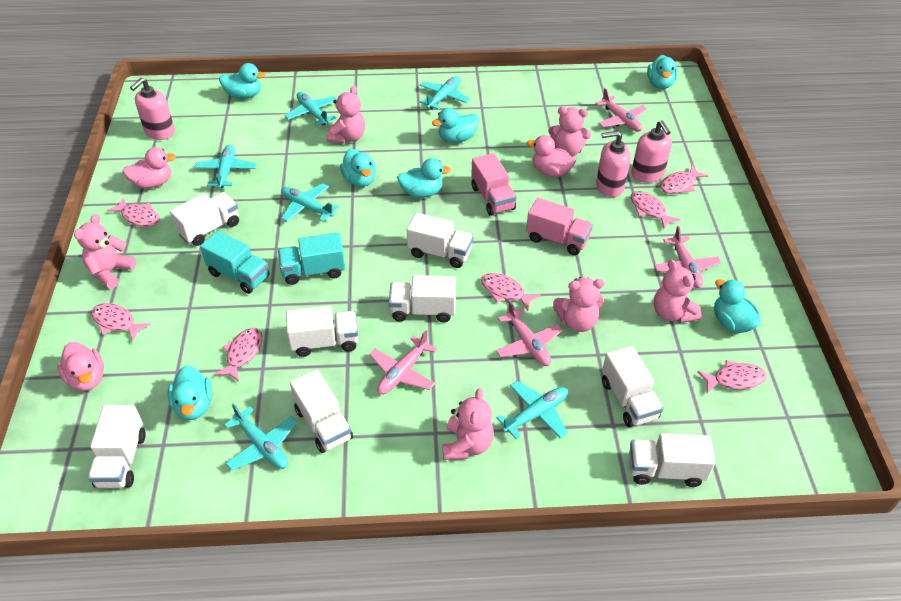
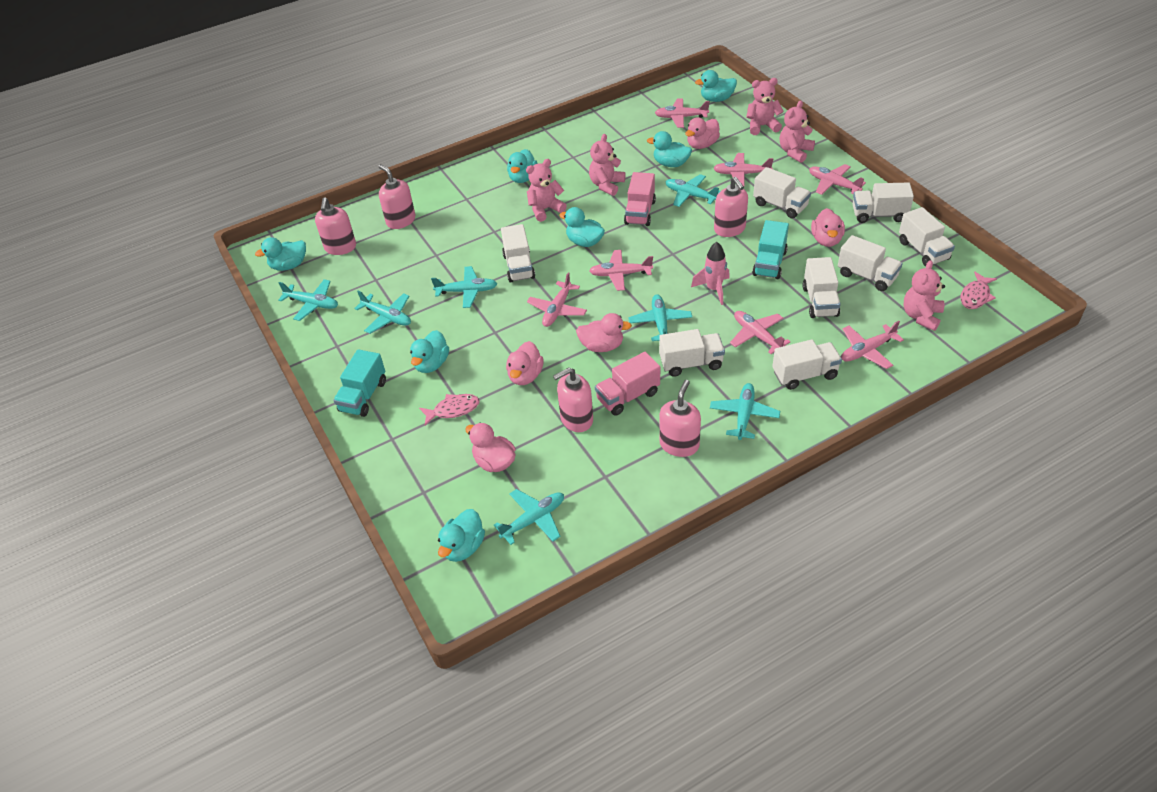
pink duck: [57,342,104,391] [122,147,176,188] [527,135,576,177] = 3 -> [465,423,516,472] [506,341,544,385] [576,313,632,352] [685,117,720,149] [811,208,845,247] = 5
pink fish: [91,303,151,341] [107,197,159,227] [214,328,263,382] [481,273,541,311] [630,191,681,229] [660,165,708,194] [697,360,767,393] = 7 -> [419,394,479,425] [960,272,997,309] = 2
pink plane: [369,330,437,394] [496,301,563,366] [596,88,647,132] [654,226,721,288] = 4 -> [527,272,587,327] [589,250,653,291] [655,98,710,128] [713,153,773,186] [730,311,790,354] [809,164,866,195] [841,321,904,369] = 7
pink rocket: none = 0 -> [691,242,730,305] = 1
pink soap dispenser: [130,78,175,140] [596,131,631,197] [631,120,672,183] = 3 -> [315,197,356,255] [378,164,415,229] [553,367,593,432] [659,380,701,457] [714,177,748,237] = 5
pink teddy bear: [74,214,136,289] [326,86,365,144] [442,388,494,460] [548,106,591,157] [553,277,605,332] [654,259,702,323] = 6 -> [526,159,567,222] [589,134,625,196] [746,78,784,135] [780,101,815,163] [903,260,945,331] = 5
turquoise plane: [194,145,257,189] [224,404,298,471] [281,184,339,222] [285,92,337,126] [419,76,470,110] [496,381,568,440] = 6 -> [278,279,338,321] [354,291,411,334] [431,266,497,308] [494,489,564,545] [628,294,692,341] [666,174,720,207] [710,383,780,440] = 7

